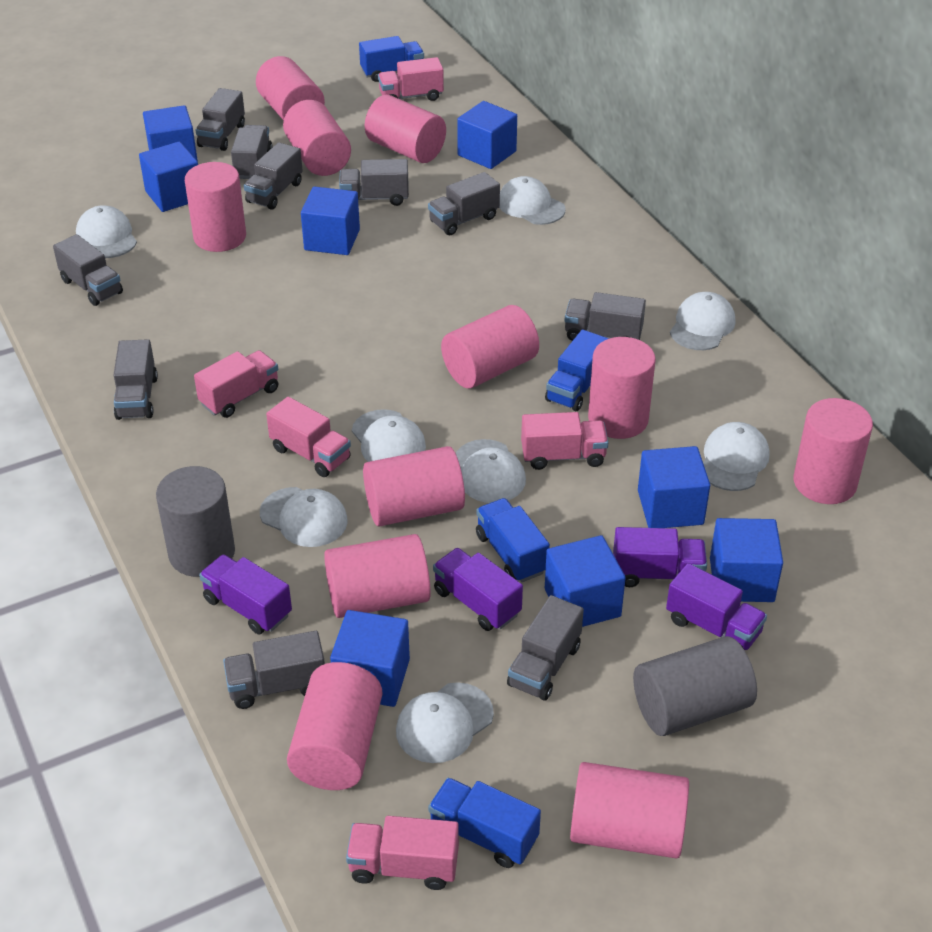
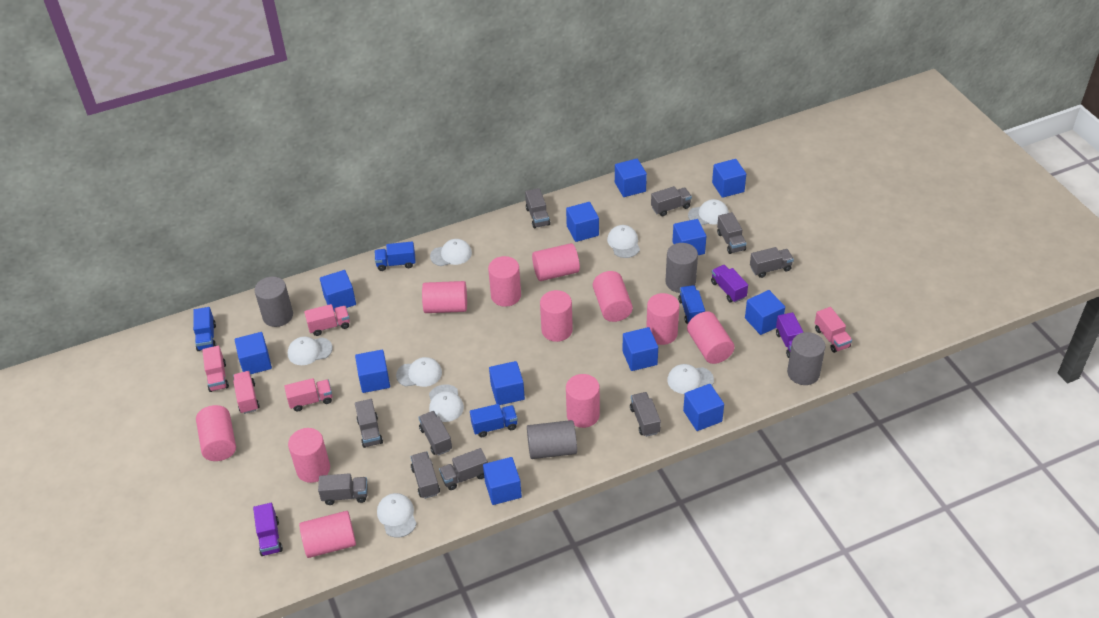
blue cube: [139,142,198,212] [143,105,198,162] [301,187,360,255] [330,610,410,707] [457,101,517,169] [545,535,626,627] [638,446,710,528] [710,518,783,602] = 8 -> [235,332,272,374] [320,270,356,312] [355,350,390,393] [483,457,522,505] [489,361,525,405] [566,202,599,242] [615,159,647,197] [623,327,658,371] [672,219,706,255] [683,384,724,431] [712,159,746,198] [745,290,785,335] = 12
grey cylinder: [156,466,235,577] [633,636,757,736] = 2 -> [254,277,293,327] [527,420,577,459] [666,243,698,293] [787,332,825,385] = 4
purple truck: [199,554,292,634] [433,548,523,631] [613,527,707,587] [666,563,767,650] = 4 -> [253,503,283,556] [711,265,748,303] [776,312,804,358] = 3

